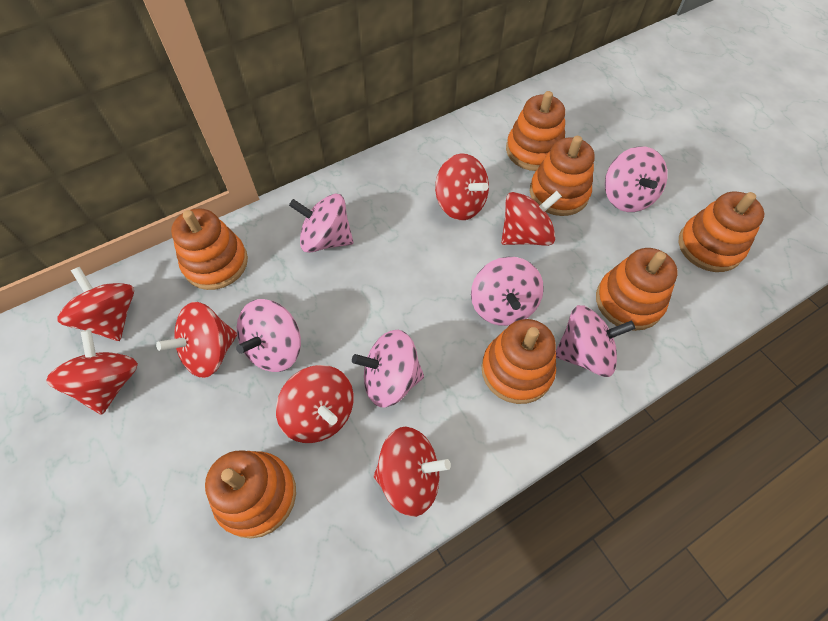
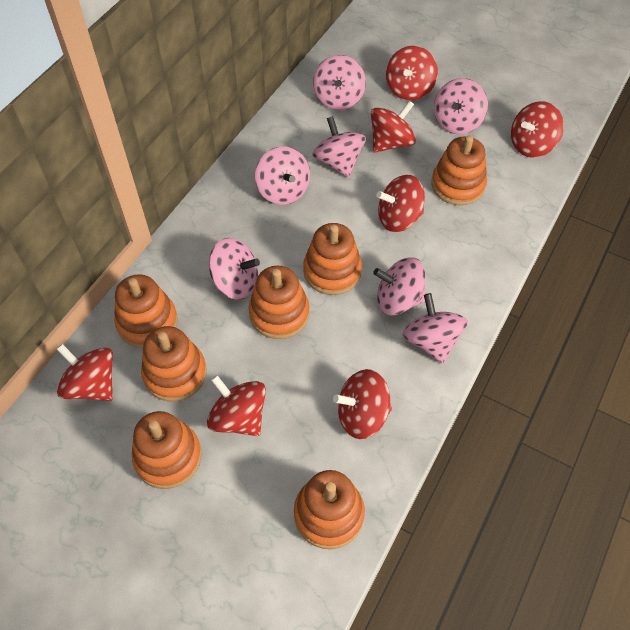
pink spinning top: [236,299,301,372] [289,194,353,253] [352,330,424,408] [471,257,544,326] [556,305,635,377] [605,146,668,212] = 6 -> [209,238,260,300] [255,146,310,205] [312,116,366,178] [313,55,366,110] [373,257,426,315] [403,293,468,364] [434,78,488,134] = 7

